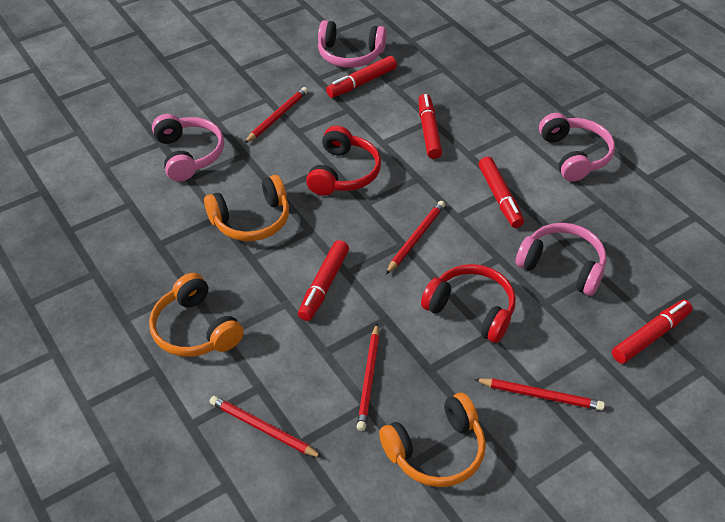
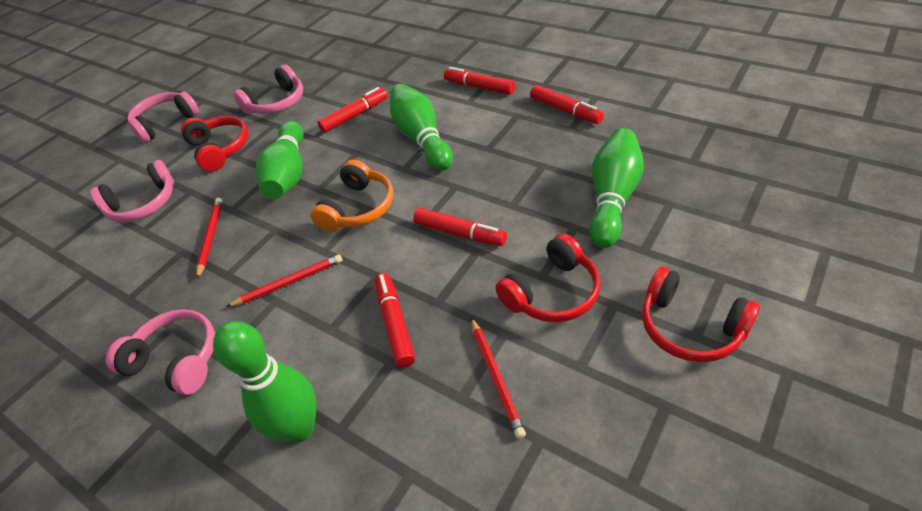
green bowling pin: none = 0 -> [213,321,317,443] [255,121,304,199] [390,84,453,171] [589,128,644,248] = 4
orange headphones: [149,273,244,357] [204,175,289,241] [379,393,486,487] = 3 -> [311,160,394,232] = 1
red headphones: [306,126,381,196] [421,264,516,343] = 2 -> [181,116,249,172] [495,233,601,322] [642,267,760,362] = 3
red pencil: [210,396,323,458] [244,87,308,144] [357,324,379,431] [386,201,445,274] [474,378,605,411] = 5 -> [196,198,223,279] [226,254,343,307] [471,317,526,439] = 3

